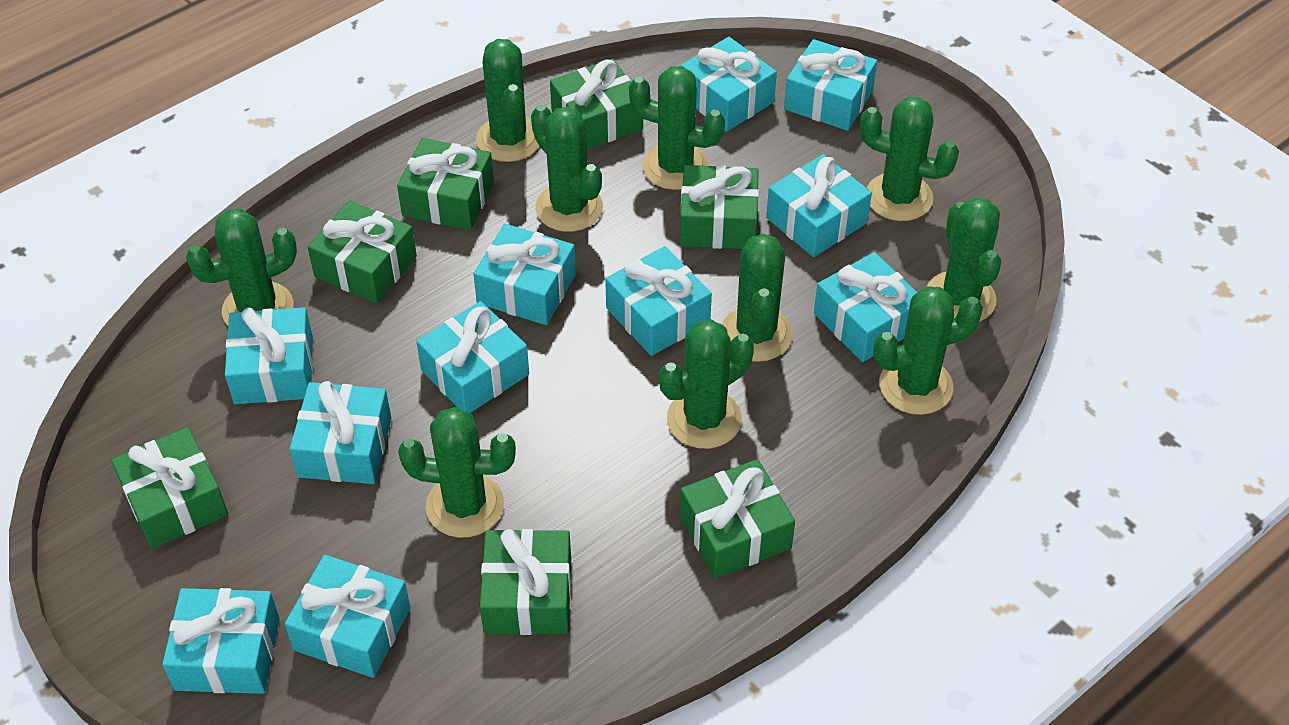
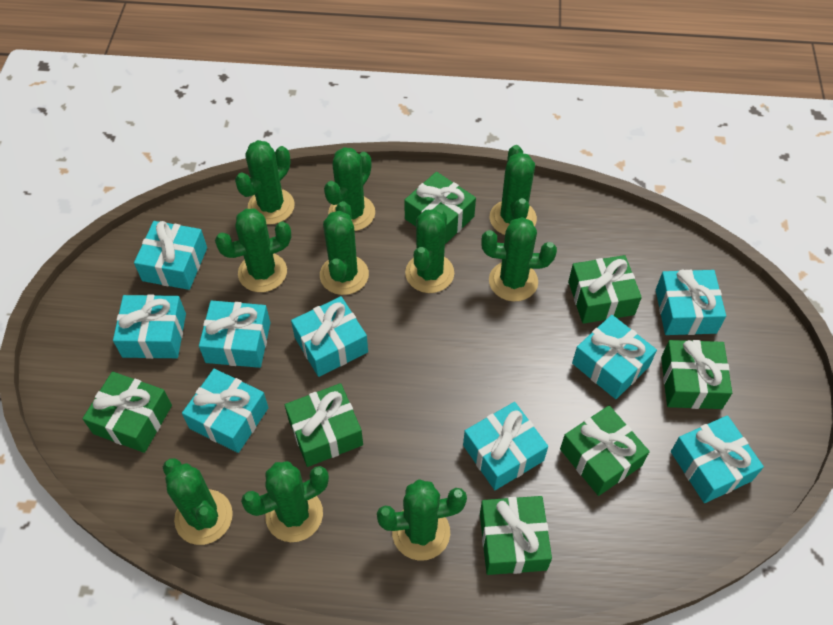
turquoise gift: [162,588,280,694] [225,307,313,404] [285,555,411,678] [290,381,391,484] [416,301,529,413] [473,224,576,325] [605,246,712,356] [681,37,777,132] [766,154,872,257] [784,39,877,131] [814,252,918,362] = 11 -> [113,295,186,359] [134,221,207,290] [182,369,268,453] [199,301,270,368] [291,296,368,377] [463,402,548,490] [572,315,657,399] [656,270,726,335] [671,415,764,503] = 9

